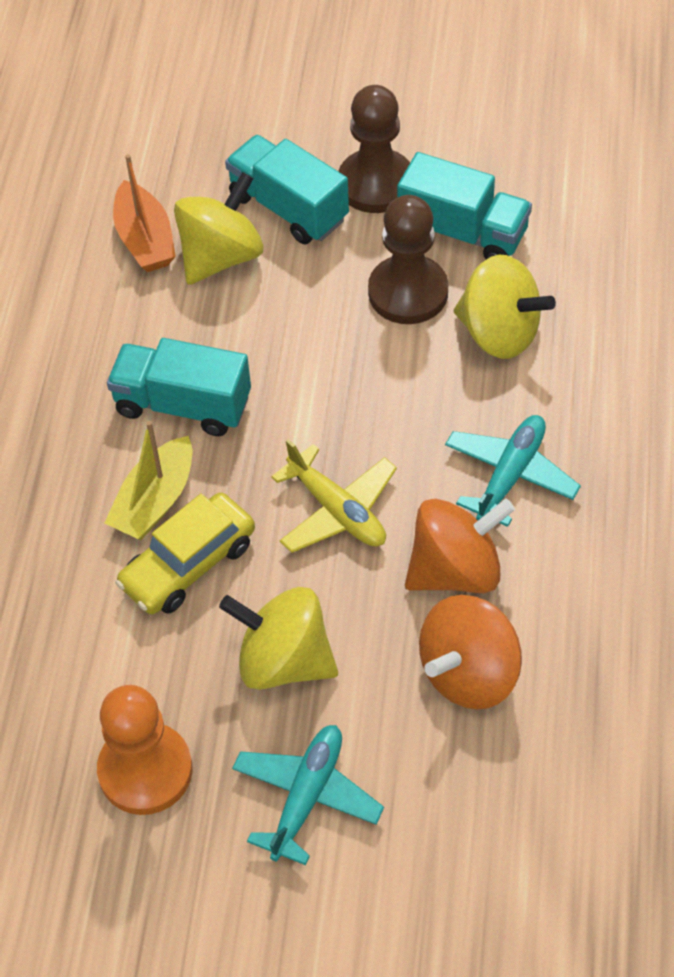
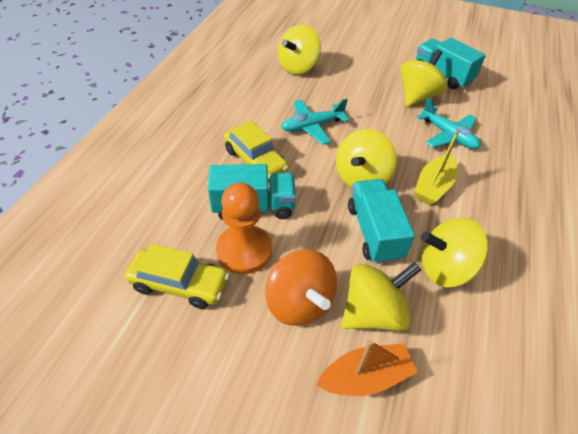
brown pawn: [338,85,410,213] [368,195,448,324] = 2 -> none = 0
orange spinning top: [405,498,515,593] [419,595,522,709] = 2 -> [265,249,337,326] = 1
yellow car: [115,492,255,614] = 1 -> [125,244,230,309] [224,120,289,181] = 2
yellow plane: [271,439,397,553] = 1 -> none = 0
yellow spinning top: [174,172,264,285] [219,587,338,690] [454,255,556,359] = 3 -> [278,24,321,75] [336,129,397,188] [341,262,421,331] [400,49,448,107] [421,218,489,287] = 5

